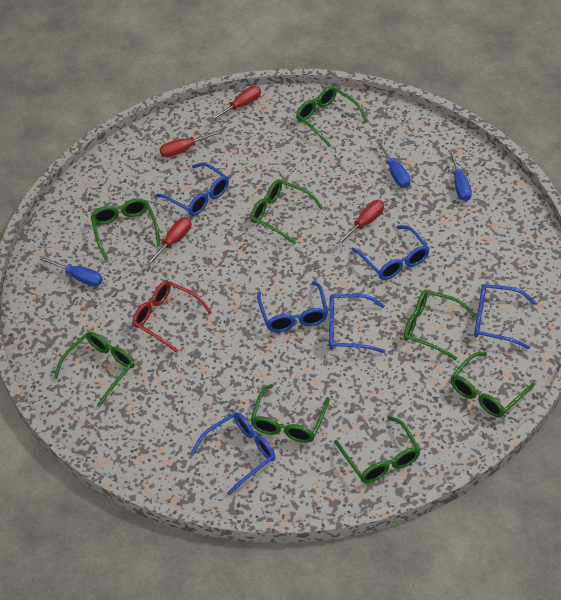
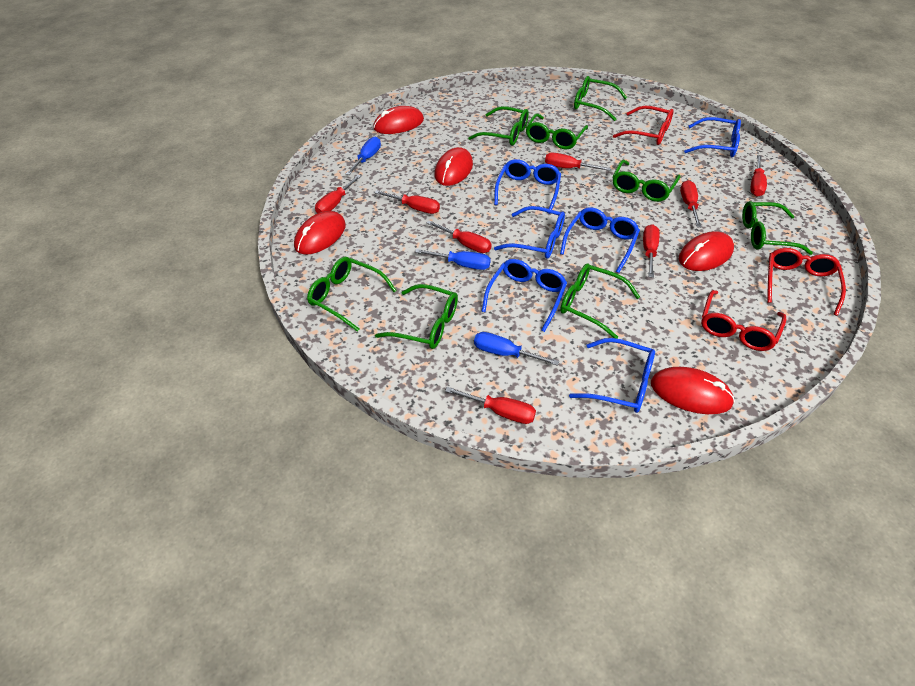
red glasses: [132,281,212,353] = 1 -> [613,106,674,145] [701,290,787,351] [767,248,846,316] = 3
red mouse: none = 0 -> [294,211,346,254] [373,106,424,134] [434,147,473,186] [651,367,735,414] [679,231,734,271] = 5
red screwdriver: [145,217,191,266] [159,130,222,157] [209,86,261,122] [336,200,384,245] = 4 -> [315,175,361,213] [374,190,440,214] [427,220,492,253] [445,387,536,424] [545,153,611,171] [643,224,659,278] [680,180,702,227] [751,155,767,197] = 8

